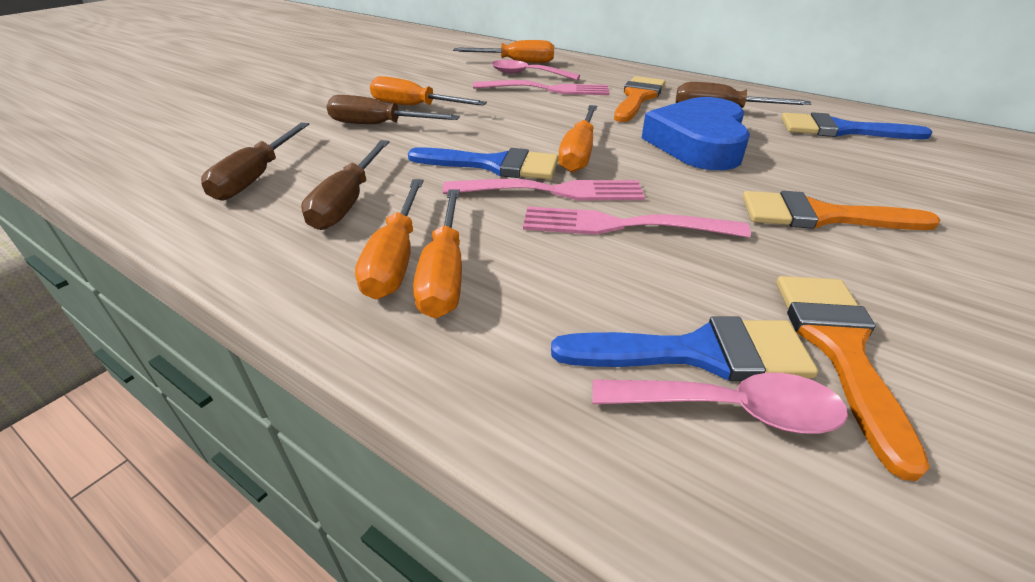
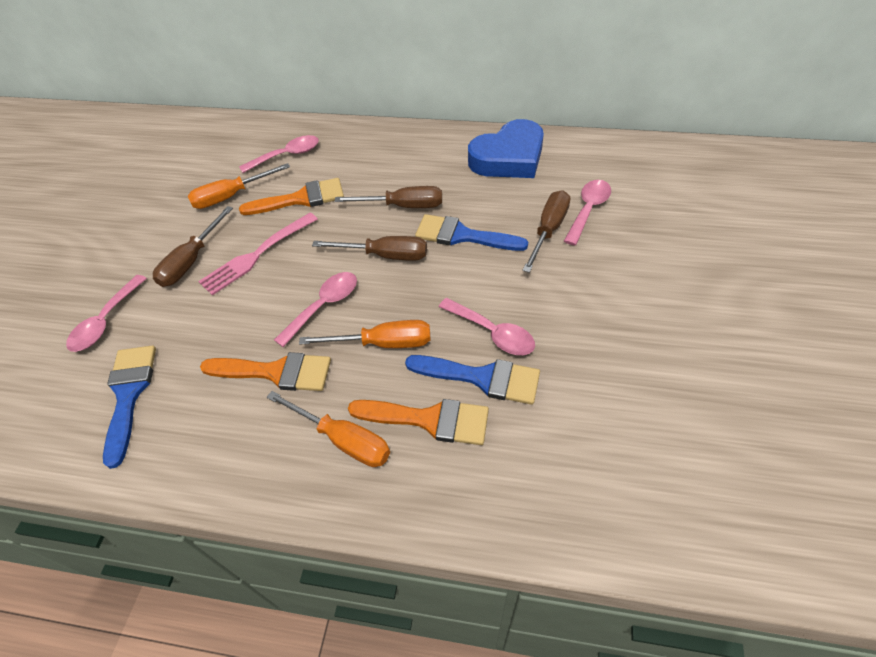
orange screwdriver: [355,179,423,299] [370,76,487,106] [413,189,462,318] [453,40,554,63] [558,105,597,173] = 5 -> [188,163,290,209] [267,391,390,467] [299,320,430,348] = 3
pink fork: [443,179,645,200] [473,80,609,95] [523,206,751,238] = 3 -> [198,213,318,296] = 1
pink spoon: [491,60,580,80] [592,373,848,433] = 2 -> [66,275,147,352] [239,135,319,173] [274,272,357,347] [439,298,535,355] [564,180,611,246] = 5

